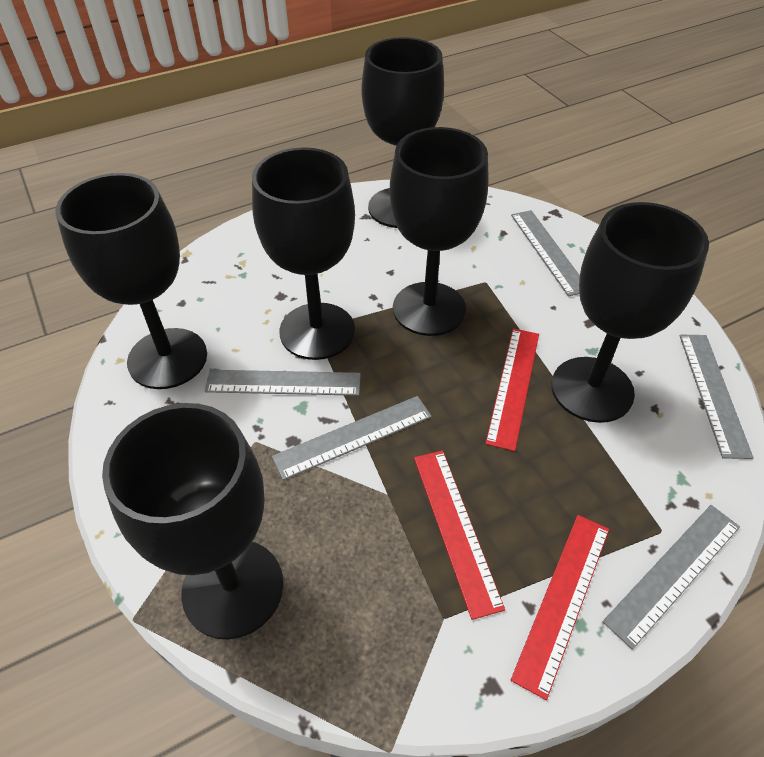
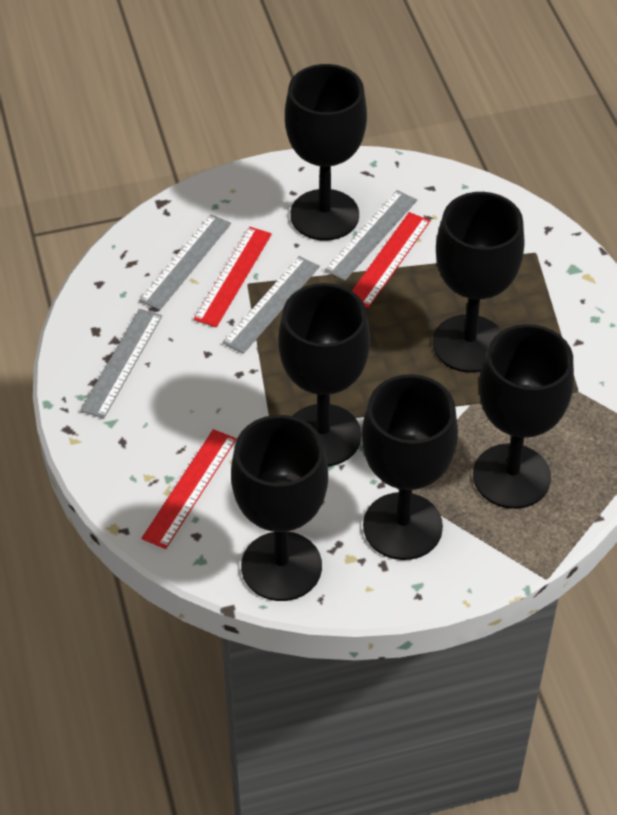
grey ruler: [204,370,361,396] [272,396,432,480] [511,210,580,297] [602,505,740,650] [680,335,754,459] = 5 -> [80,309,162,418] [139,214,231,310] [222,256,320,354] [324,190,417,281] = 4

